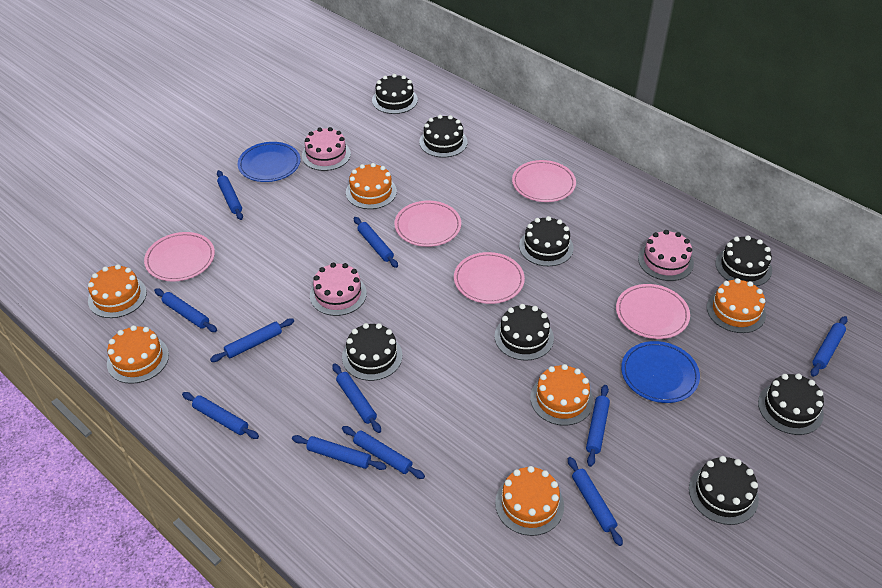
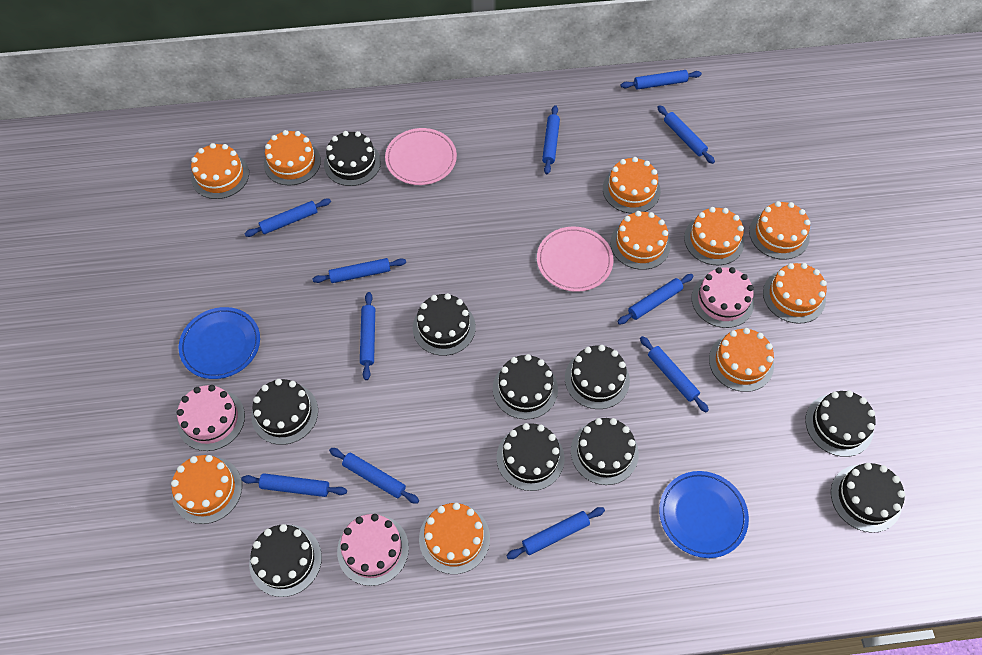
black cake: [342,323,402,381] [372,74,418,114] [419,115,468,158] [494,304,554,361] [519,216,573,266] [689,456,759,525] [715,236,772,286] [758,373,824,435] = 8 -> [249,524,322,597] [251,379,318,445] [324,131,381,186] [413,293,476,356] [493,354,558,419] [497,423,565,491] [565,345,630,409] [571,418,639,485] [805,391,875,457] [831,463,905,533] = 10
orange cake: [88,264,147,318] [107,325,169,384] [346,163,397,209] [495,466,564,536] [530,364,594,426] [707,278,766,333] = 6 -> [171,455,242,524] [191,143,249,199] [264,130,321,186] [419,503,490,574] [603,157,661,214] [610,211,671,270] [684,207,744,265] [709,328,774,392] [749,201,811,260] [763,263,827,324] = 10
pink plate: [144,232,215,281] [395,201,461,247] [454,252,525,304] [512,160,576,202] [616,284,690,339] = 5 -> [385,128,457,185] [537,226,613,292] = 2

